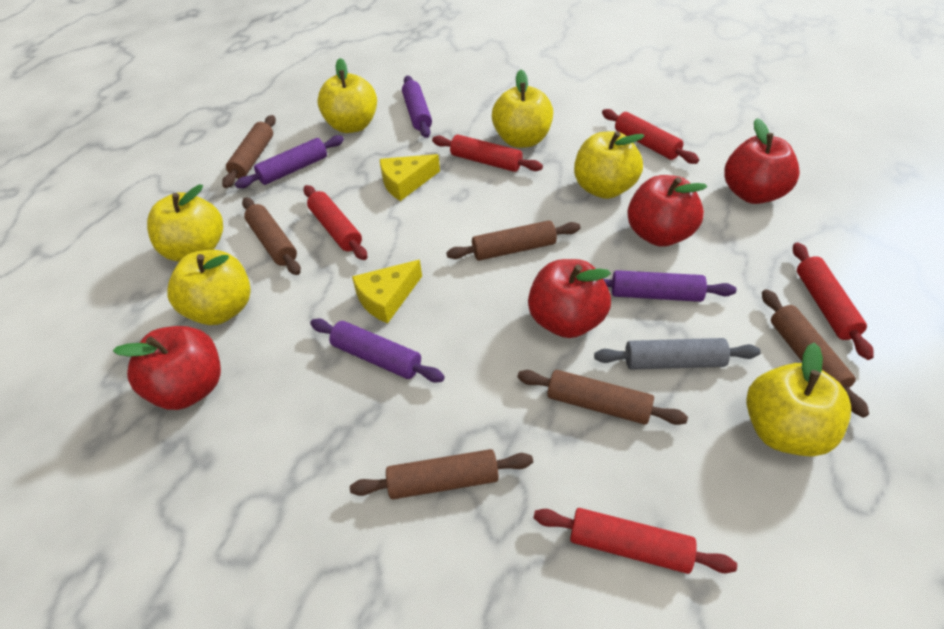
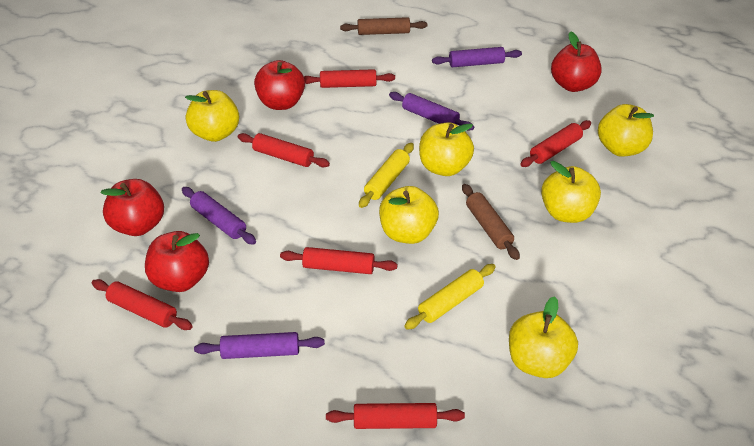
brown rolling pin: [222,115,276,188] [242,198,301,275] [350,449,533,499] [446,220,580,261] [517,370,688,425] [762,289,869,418] = 6 -> [340,17,427,35] [462,184,520,260] = 2
grey rolling pin: [594,338,761,370] = 1 -> none = 0
red rolling pin: [304,185,367,260] [432,135,543,172] [534,508,737,574] [602,109,699,164] [793,243,874,360] = 5 -> [92,279,192,330] [238,133,330,167] [280,247,398,274] [304,69,395,88] [326,403,465,429] [520,120,591,167] = 6
yellow cheese: [352,260,422,324] [380,154,440,201] = 2 -> none = 0
yellow rolling pin: none = 0 -> [359,143,414,208] [404,264,496,330] = 2

